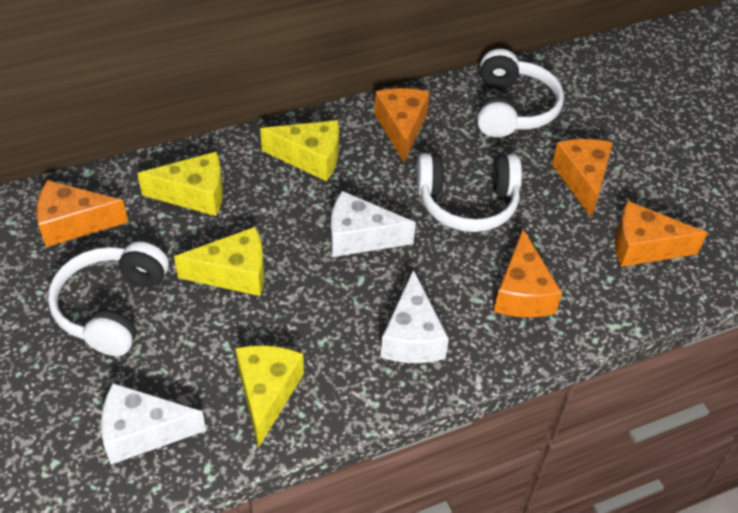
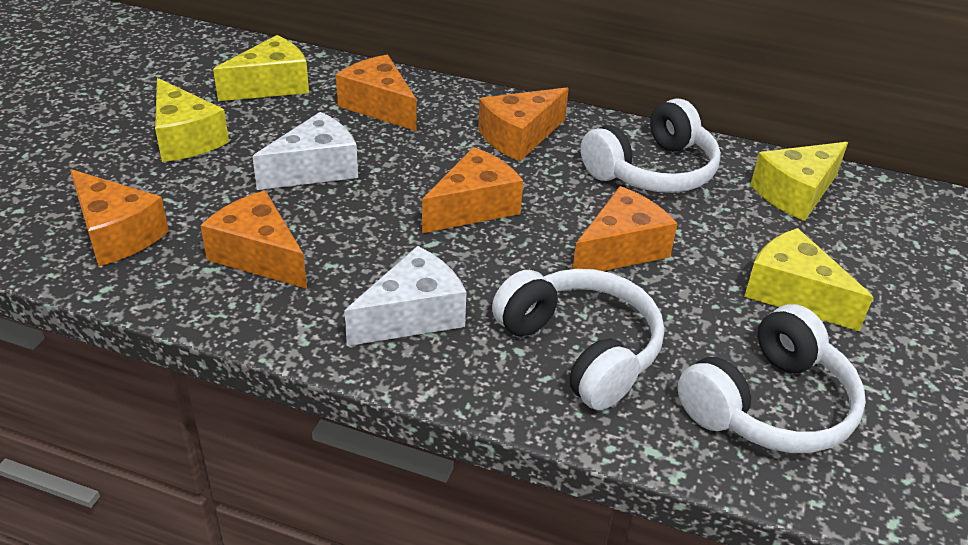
orange cheese: [36,180,128,247] [374,88,429,163] [494,229,562,317] [552,139,613,218] [615,201,707,267] = 5 -> [70,169,169,267] [200,191,307,289] [336,55,417,131] [422,147,523,233] [478,87,569,161] [573,186,678,271] = 6
white cheese: [101,383,206,465] [331,191,416,257] [380,270,449,363] = 3 -> [252,112,358,190] [344,246,467,346] = 2

